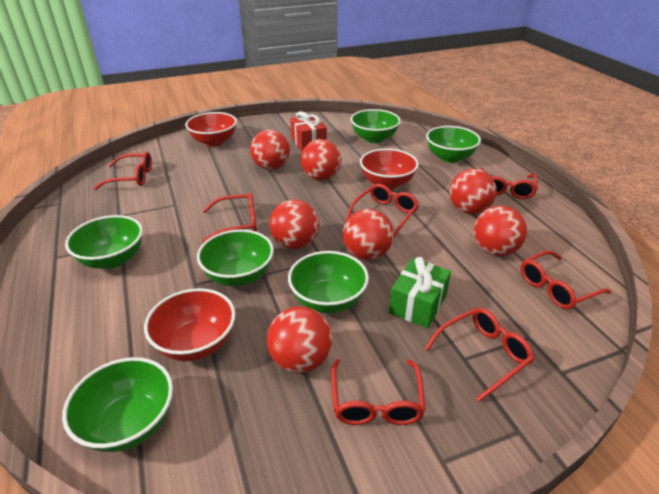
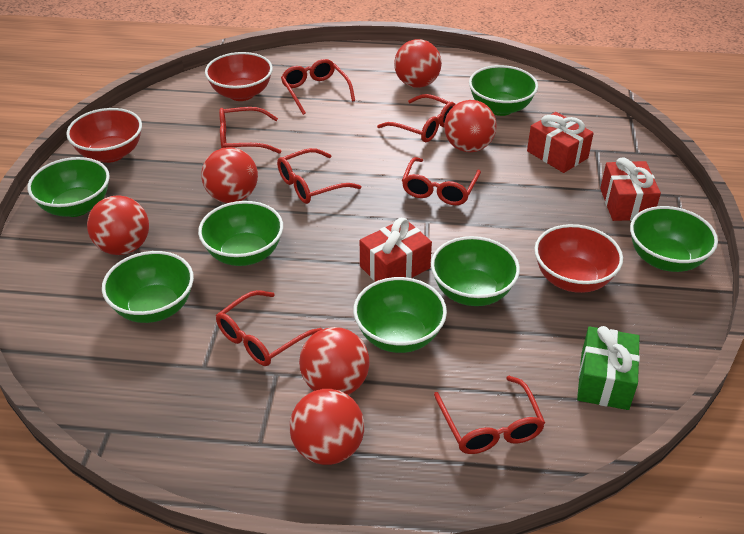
green bowl: [62,357,173,452] [65,215,143,269] [197,229,274,286] [288,251,369,313] [350,109,401,143] [426,126,481,163] = 6 -> [28,157,110,217] [102,251,194,323] [198,201,283,266] [353,277,447,353] [431,236,520,306] [469,65,538,116] [630,206,718,272] = 7
red ball: [250,130,290,170] [267,306,332,373] [270,199,319,249] [301,139,341,181] [343,209,394,260] [450,169,497,214] [474,206,527,256] = 7 -> [87,195,149,255] [201,147,258,203] [289,389,364,465] [299,327,370,395] [394,39,442,88] [444,100,497,152] = 6
red gift: [290,111,327,151] = 1 -> [360,218,432,282] [527,112,594,173] [600,158,661,221] = 3

